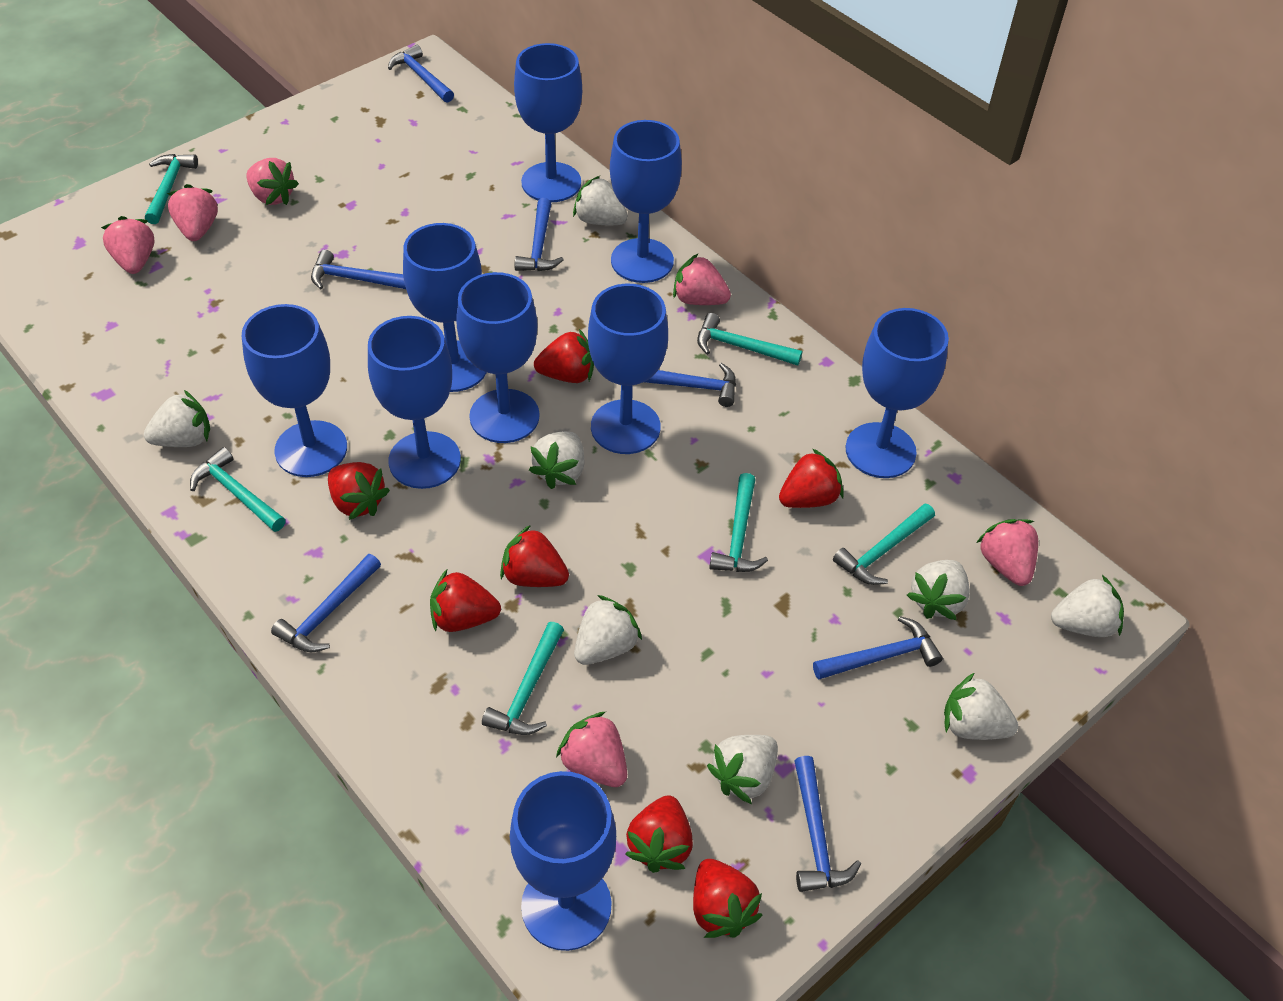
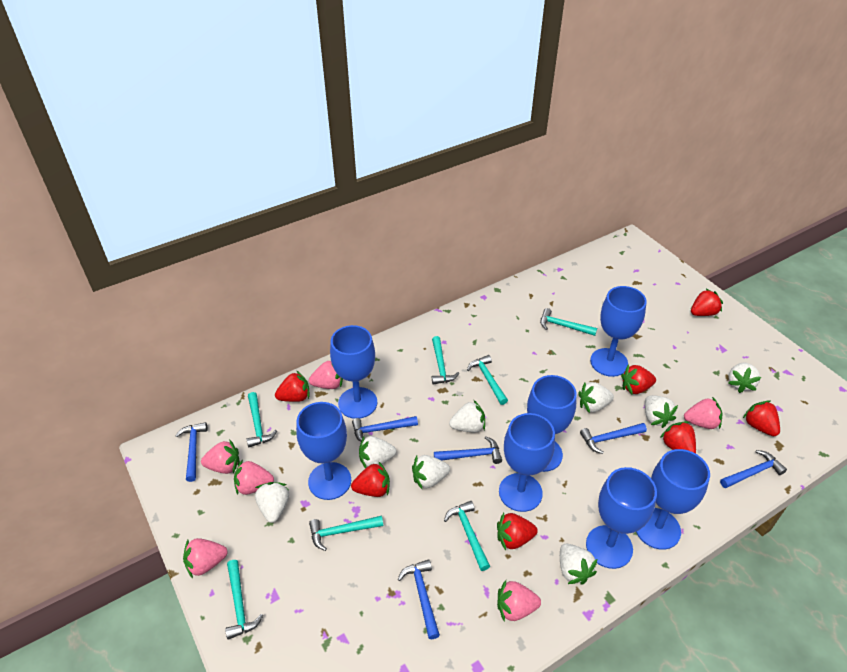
blue goblet: [242,304,347,477] [368,316,461,489] [403,223,487,392] [456,272,540,443] [510,771,616,951] [514,43,582,202] [588,284,668,454] [610,120,682,283] [846,308,949,478] = 9 -> [296,402,351,500] [330,325,377,419] [499,413,555,512] [527,375,577,472] [586,467,657,569] [590,286,647,377] [636,449,710,550] = 7
blue hammer: [271,554,381,652] [311,250,406,289] [388,45,454,103] [515,198,564,271] [645,363,736,407] [794,756,861,892] [813,616,943,680] = 7 -> [175,422,208,482] [352,416,418,442] [398,559,440,639] [434,436,502,464] [580,423,647,454] [720,450,787,488] = 6
turquoise hammer: [145,154,198,224] [190,447,286,532] [482,622,564,735] [697,313,802,366] [709,473,768,572] [833,503,935,585] = 6 -> [225,560,263,640] [247,392,277,447] [309,515,383,551] [432,336,459,384] [444,501,490,571] [467,355,508,405] [540,308,597,336] = 7

